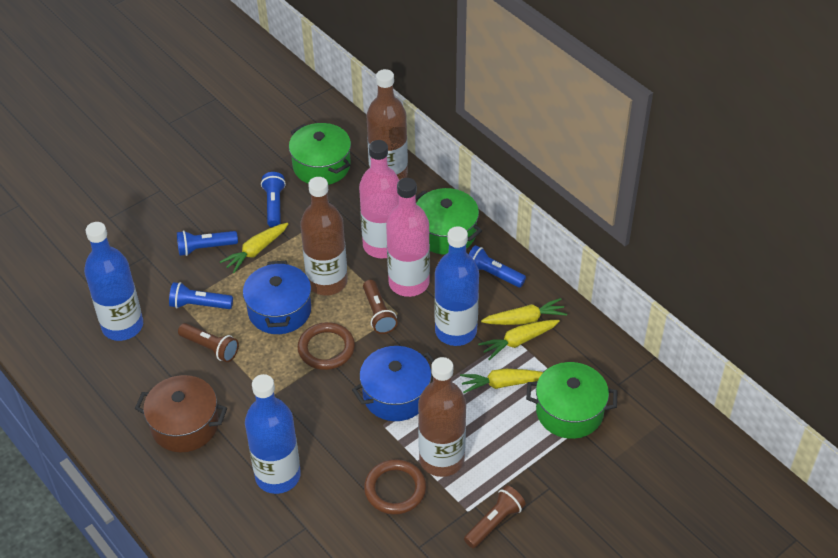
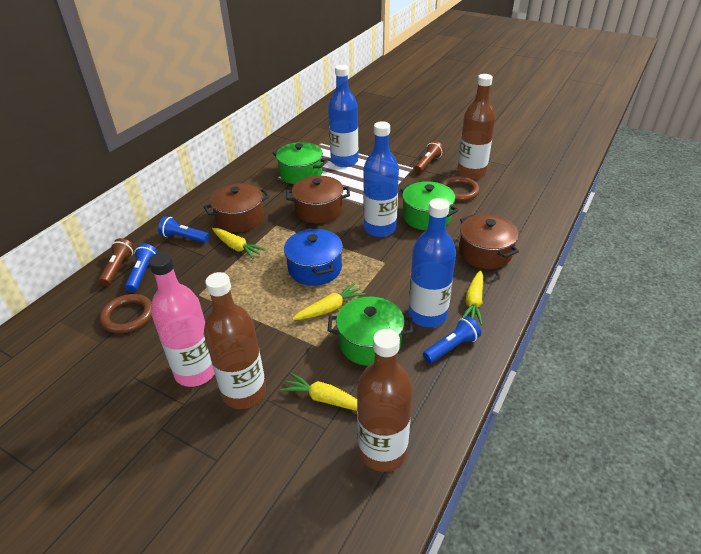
blue flashlight: [169,282,233,309] [177,230,238,256] [261,172,286,227] [469,245,526,287] = 4 -> [125,243,158,292] [158,216,209,243] [423,316,481,363] = 3
blue pot: [243,261,311,334] [352,346,434,421] = 2 -> [284,228,343,286] = 1
brown flashlight: [178,323,239,362] [363,280,398,334] [464,486,526,548] = 3 -> [98,238,134,286] [414,141,444,173] = 2
brown pot: [135,375,227,452] = 1 -> [204,184,270,232] [286,176,350,223] [459,214,519,269] = 3
pink bottle: [359,140,399,258] [386,178,430,297] = 2 -> [148,252,215,387] = 1

